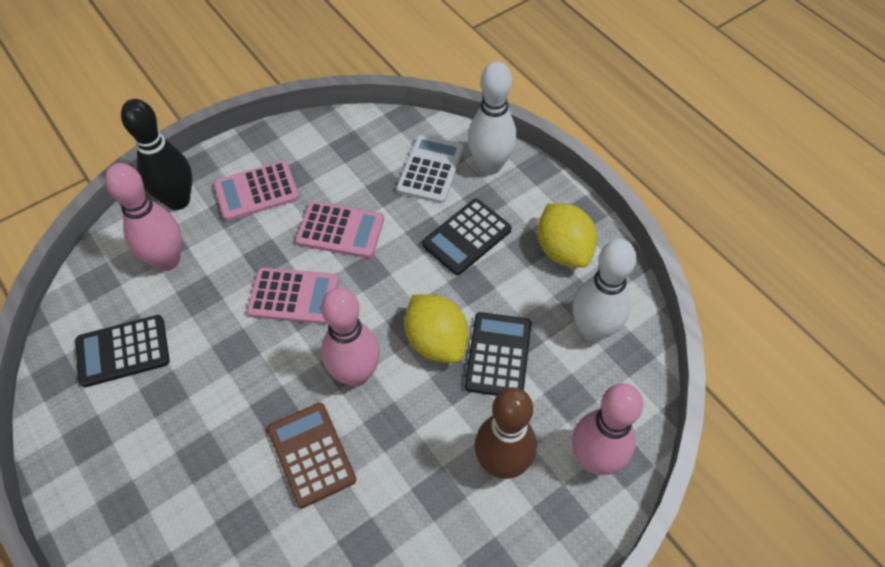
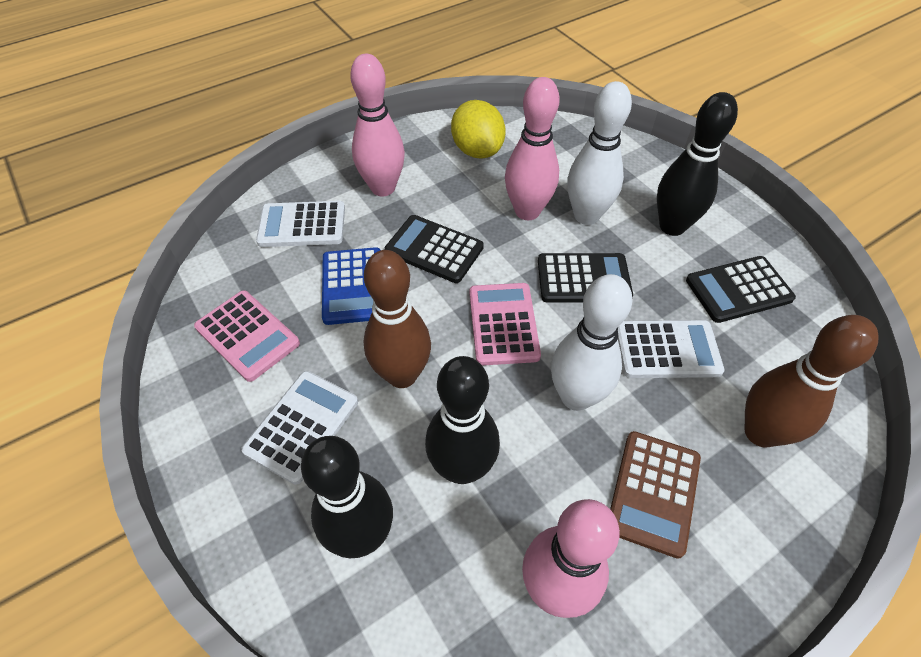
black bowling pin: [121,99,192,210] = 1 -> [301,436,393,558] [425,356,500,484] [657,92,738,236] = 3
blue calculator: none = 0 -> [322,247,380,325] = 1
brown bowling pin: [474,387,537,479] = 1 -> [363,250,431,388] [744,315,879,447] = 2
pink calculator: [214,161,299,221] [247,267,339,324] [296,201,384,258] = 3 -> [194,290,300,382] [469,283,541,366] = 2
white calculator: [397,135,464,203] = 1 -> [241,371,358,485] [256,201,345,247] [618,320,725,378] = 3
yellow lemon: [404,294,468,363] [538,203,597,268] = 2 -> [451,100,506,158] = 1

